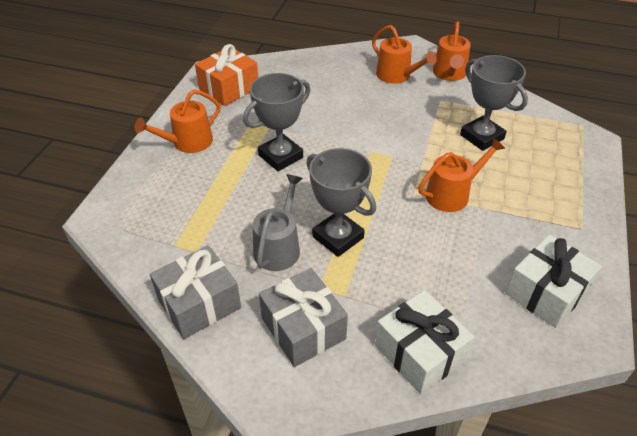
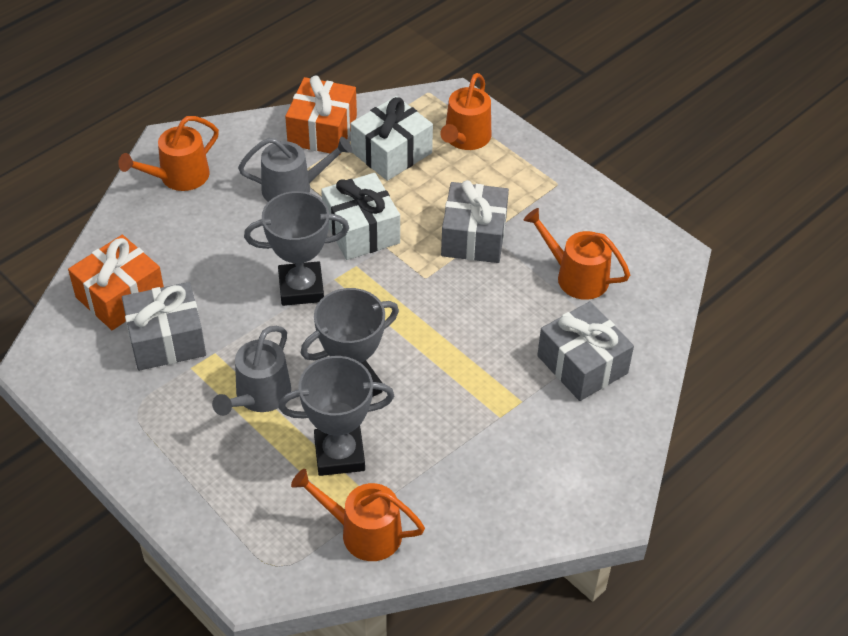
grey gift: [150,245,241,339] [259,268,348,367] = 2 -> [122,282,206,371] [441,180,509,263] [537,301,634,401] = 3
grey watering can: [253,174,303,271] = 1 -> [212,326,291,416] [238,137,352,202] = 2
orange gift: [195,44,258,106] = 1 -> [68,235,164,330] [285,75,357,155] = 2

